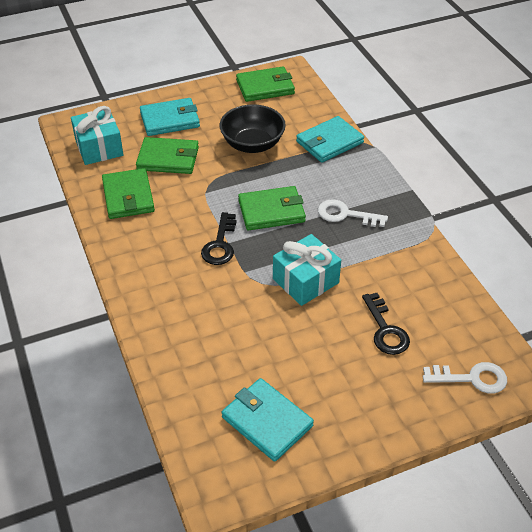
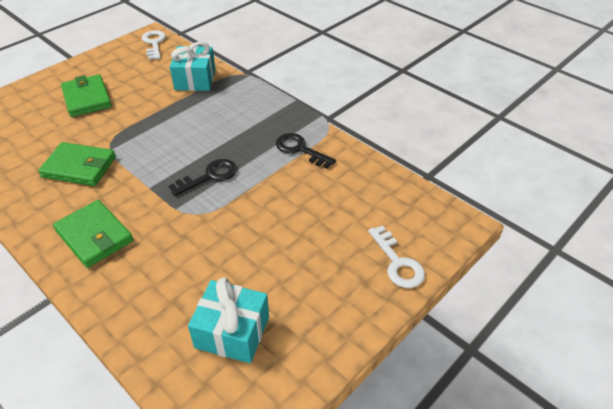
black bowl: [220,104,286,153] = 1 -> none = 0
green wallet: [102,168,155,219] [136,137,199,174] [236,66,295,102] [238,186,306,230] = 4 -> [38,142,116,186] [53,200,133,268] [61,74,112,117] = 3
turquoise wallet: [140,98,200,136] [222,378,314,462] [296,116,364,163] = 3 -> none = 0

